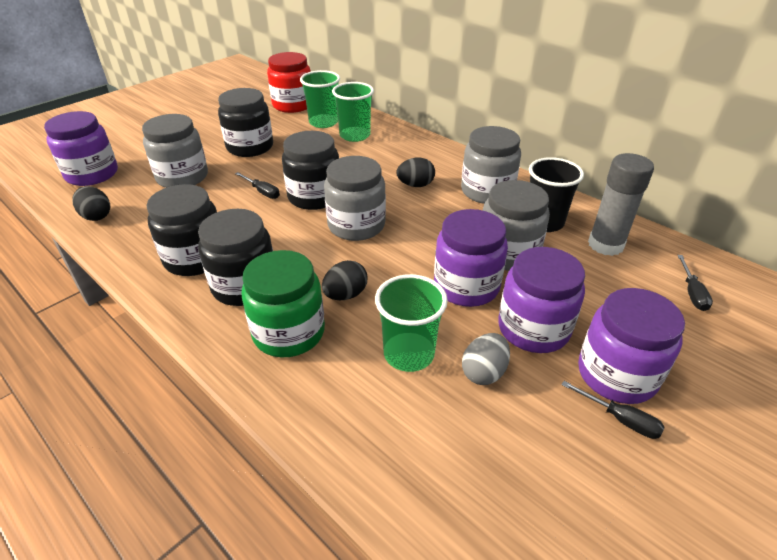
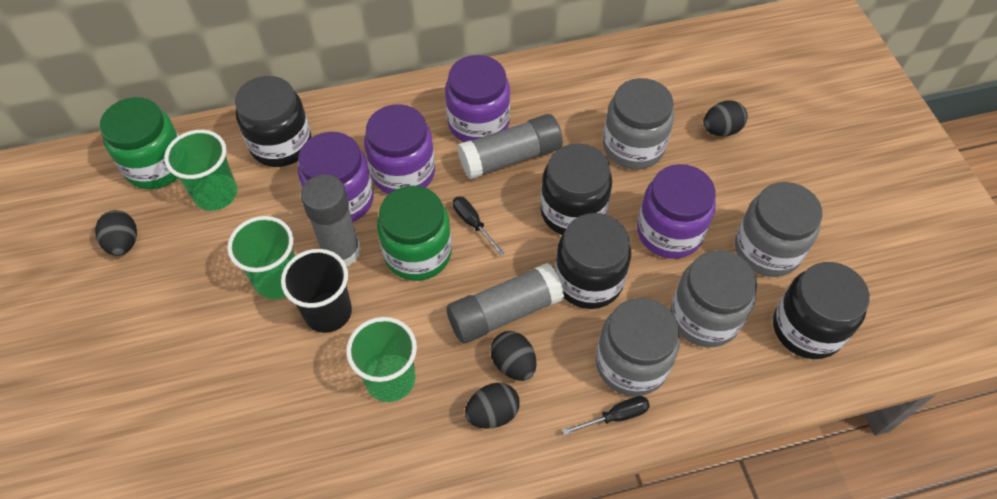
black egg: [72,186,110,221] [322,260,368,300] [396,158,435,187] = 3 -> [95,210,137,256] [465,383,520,429] [490,331,536,381] [703,100,748,136] = 4
black screwdriver: [235,172,280,199] [561,381,664,439] [677,255,713,311] = 3 -> [453,196,505,255] [562,396,650,435] = 2
green jar: [241,250,325,357] = 1 -> [100,97,179,189] [377,186,452,281] = 2
grey egg: [462,333,510,385] = 1 -> none = 0
grey glue stick: [588,153,654,256] = 1 -> [301,175,361,266] [446,263,564,344] [458,114,563,179] = 3
red jar: [267,52,311,113] = 1 -> none = 0

